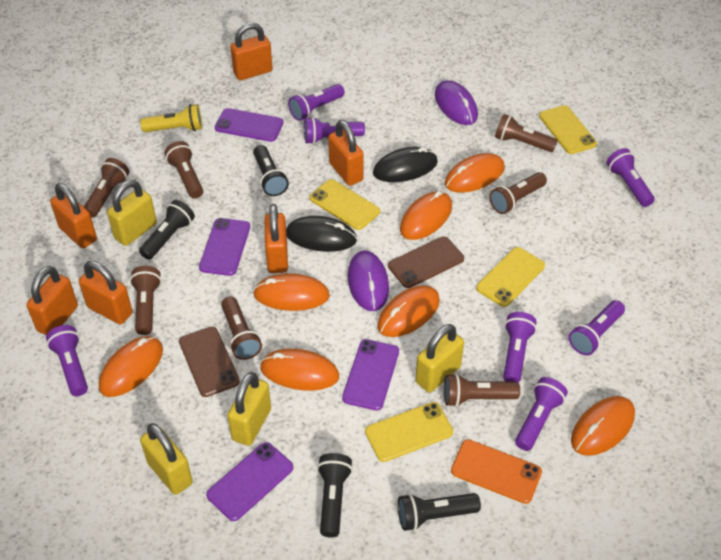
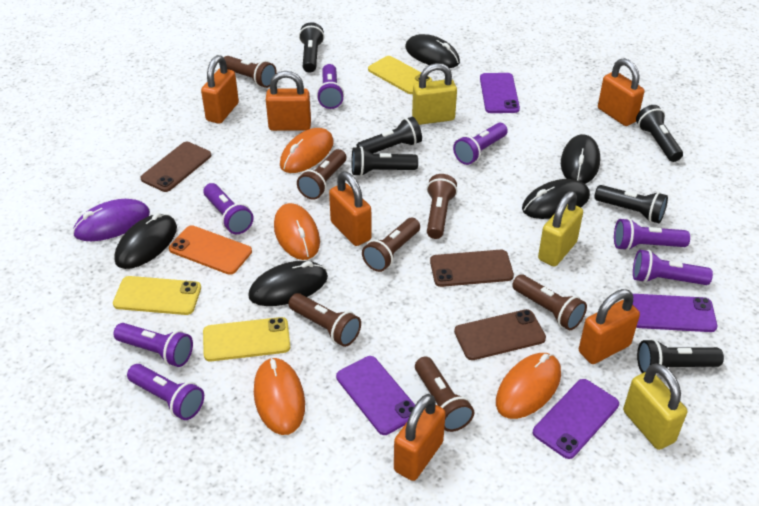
black flashlight: [139,200,195,260] [253,145,289,196] [317,453,353,538] [398,493,481,531] = 4 -> [299,22,324,73] [351,146,418,176] [357,117,422,154] [594,185,668,223] [636,105,683,162] [637,339,724,375] = 6
black mouse: [286,216,357,252] [373,147,438,182] = 2 -> [114,213,177,269] [248,261,328,306] [405,34,460,68] [522,179,590,219] [561,135,600,184] = 5
brown phone: [179,327,240,397] [388,236,464,288] = 2 -> [140,142,211,192] [430,250,514,287] [454,309,546,360] = 3
orange mouse: [99,336,163,397] [253,274,330,311] [260,349,339,391] [377,285,440,337] [400,191,452,240] [445,153,505,193] [571,396,635,456] = 7 -> [254,357,305,435] [274,203,320,260] [280,128,334,173] [496,353,561,419] = 4
purple mouse: [348,250,389,311] [435,80,478,125] = 2 -> [73,199,150,241] = 1
yellow flashlight: [140,104,202,132] = 1 -> none = 0
yellow padlock: [107,180,157,246] [140,423,193,495] [227,372,271,446] [415,324,464,393] = 4 -> [412,63,457,125] [538,191,583,267] [623,363,687,450] = 3
yellow phone: [309,179,380,230] [365,402,453,462] [476,247,545,307] [539,105,597,154] = 4 -> [113,276,201,315] [203,317,290,361] [368,56,432,94] = 3

